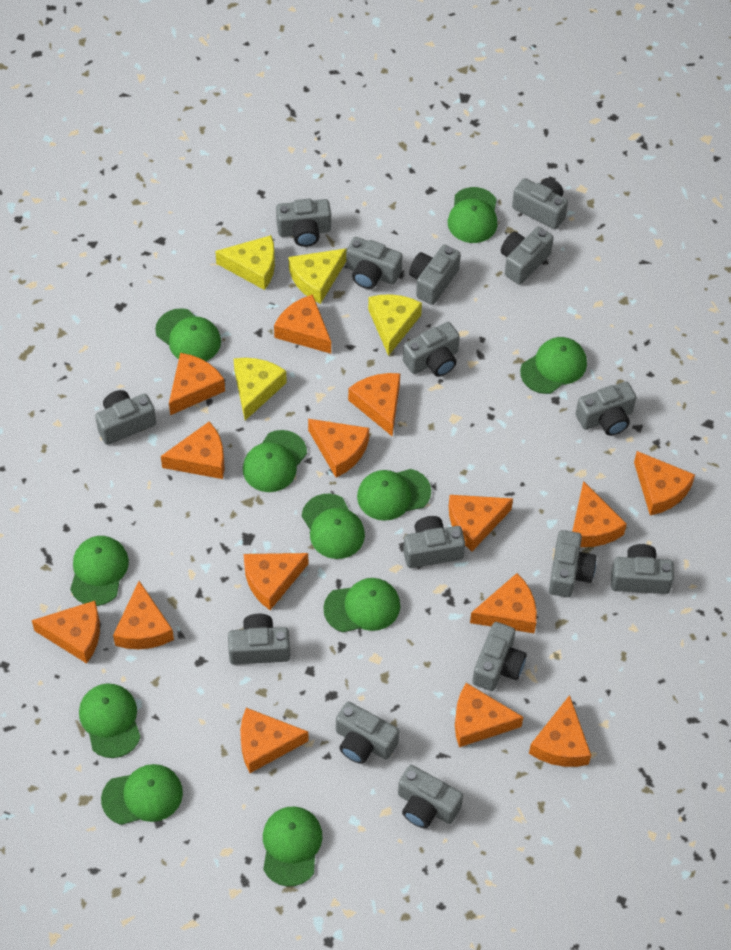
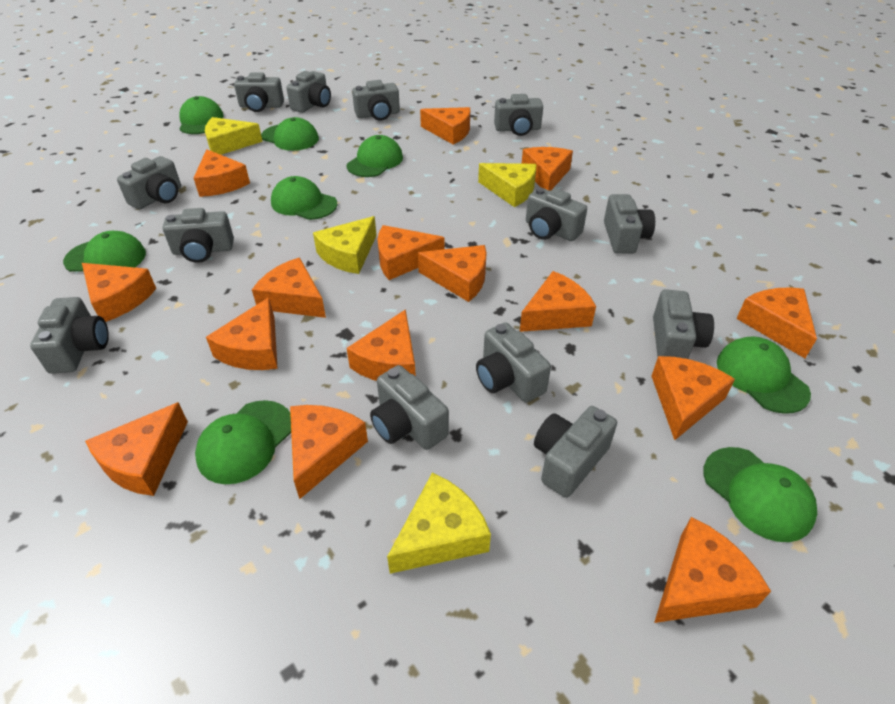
green cap: [70,536,129,606] [79,683,141,758] [101,764,183,825] [155,308,221,361] [243,430,307,492] [263,807,322,887] [302,494,365,559] [323,578,400,632] [357,469,431,521] [448,187,498,243] [520,337,587,394] = 11 -> [63,231,146,272] [179,96,223,134] [195,400,291,484] [261,117,319,151] [271,176,338,220] [347,135,403,177] [703,447,817,542] [717,336,811,414] = 8
grey camera: [95,390,156,445] [228,614,290,665] [276,199,331,247] [336,702,399,764] [346,237,403,289] [398,765,463,828] [403,322,460,377] [403,516,465,568] [409,245,461,305] [473,622,527,691] [501,227,554,285] [512,178,568,229] [549,530,596,597] [576,381,636,436] [611,544,674,594] = 15 -> [30,297,109,374] [117,156,181,209] [162,208,234,263] [234,72,284,112] [286,71,331,113] [352,80,400,120] [370,365,449,450] [476,323,551,403] [494,94,543,136] [526,187,587,241] [534,406,617,498] [604,194,655,254] [653,289,714,359] = 13

